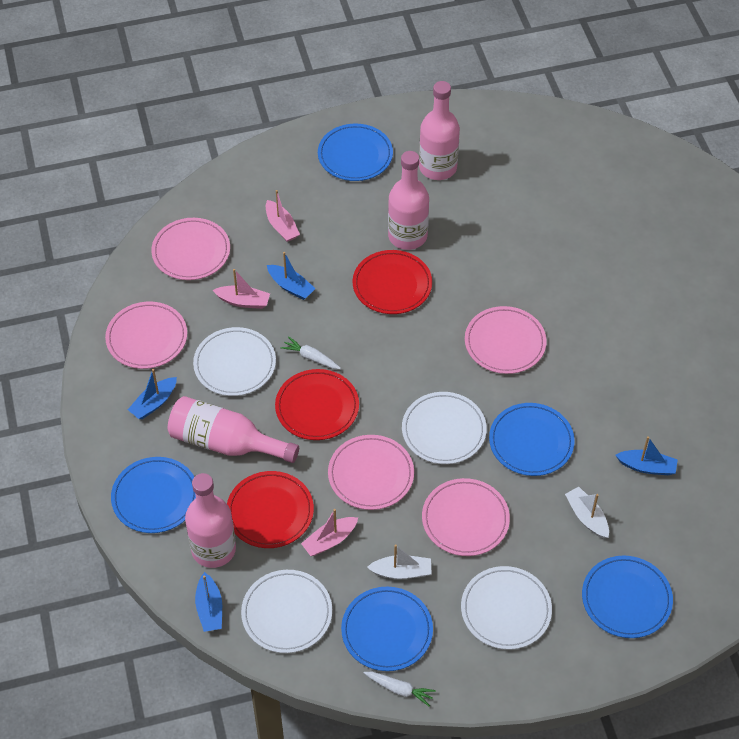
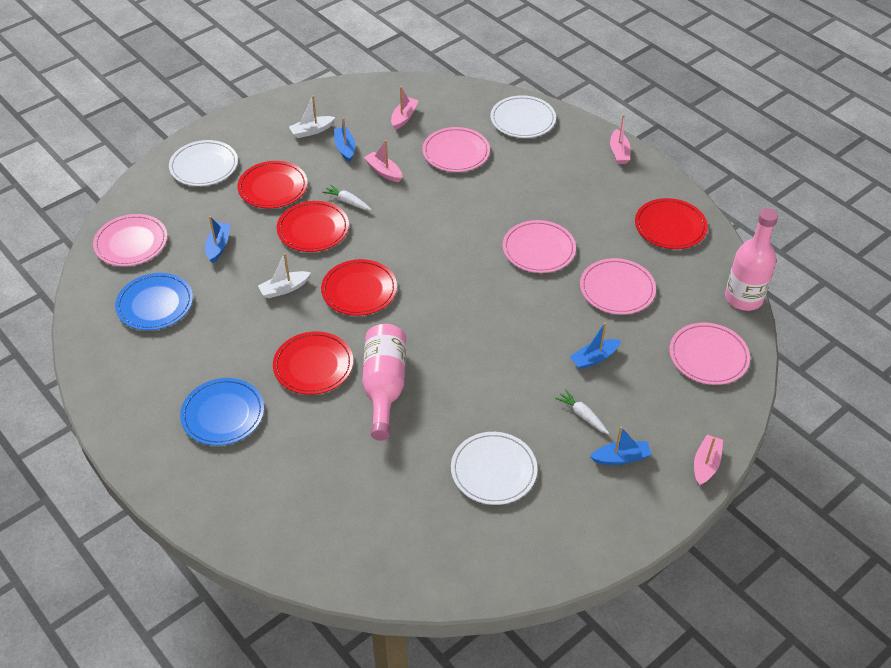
blue plate: [111,457,196,533] [318,124,393,181] [341,586,433,671] [489,403,575,476] [582,556,673,638] = 5 -> [115,273,193,330] [180,378,264,446] = 2
pink boat: [213,269,270,309] [266,190,300,242] [301,509,358,556] = 3 -> [364,140,402,182] [391,86,419,130] [610,115,630,164] [694,435,723,486] = 4
pink bottle: [168,396,299,463] [185,473,236,568] [388,151,429,250] [419,81,460,180] = 4 -> [362,324,406,441] [725,208,778,311] = 2
red plate: [227,471,314,548] [275,369,359,440] [353,250,432,314] = 3 -> [237,161,308,208] [273,331,353,395] [277,201,349,252] [321,259,397,316] [635,198,708,249] = 5
white plate: [193,327,276,396] [241,570,332,653] [402,392,487,464] [461,566,552,650] = 4 -> [169,140,238,186] [451,432,538,505] [490,95,556,138] = 3

